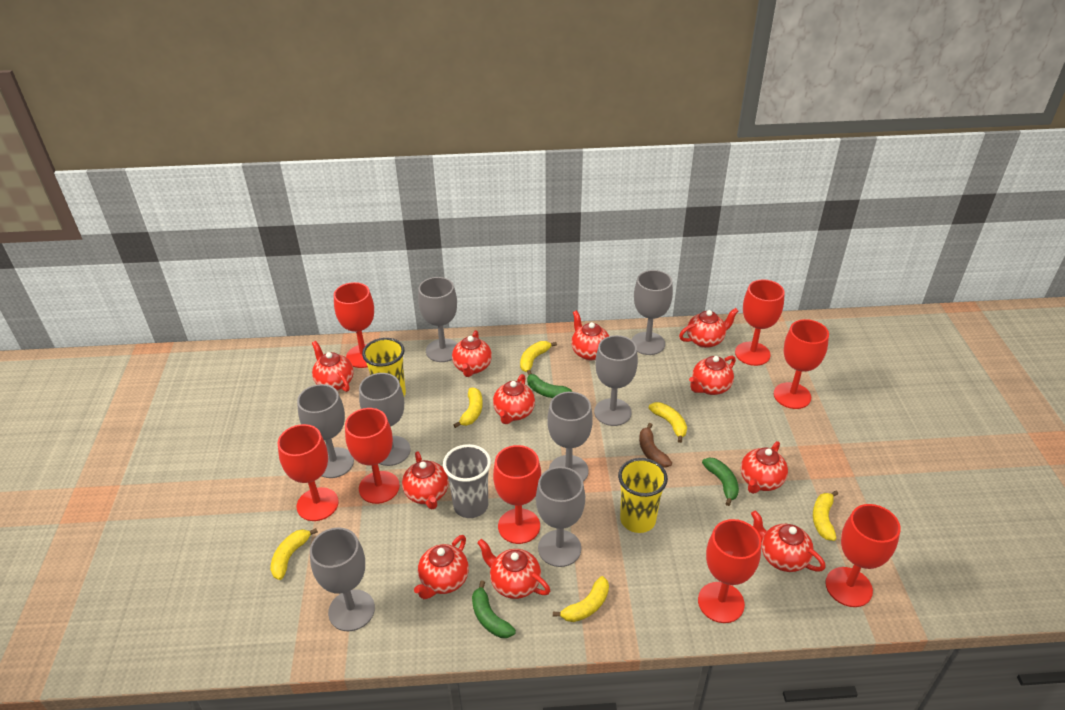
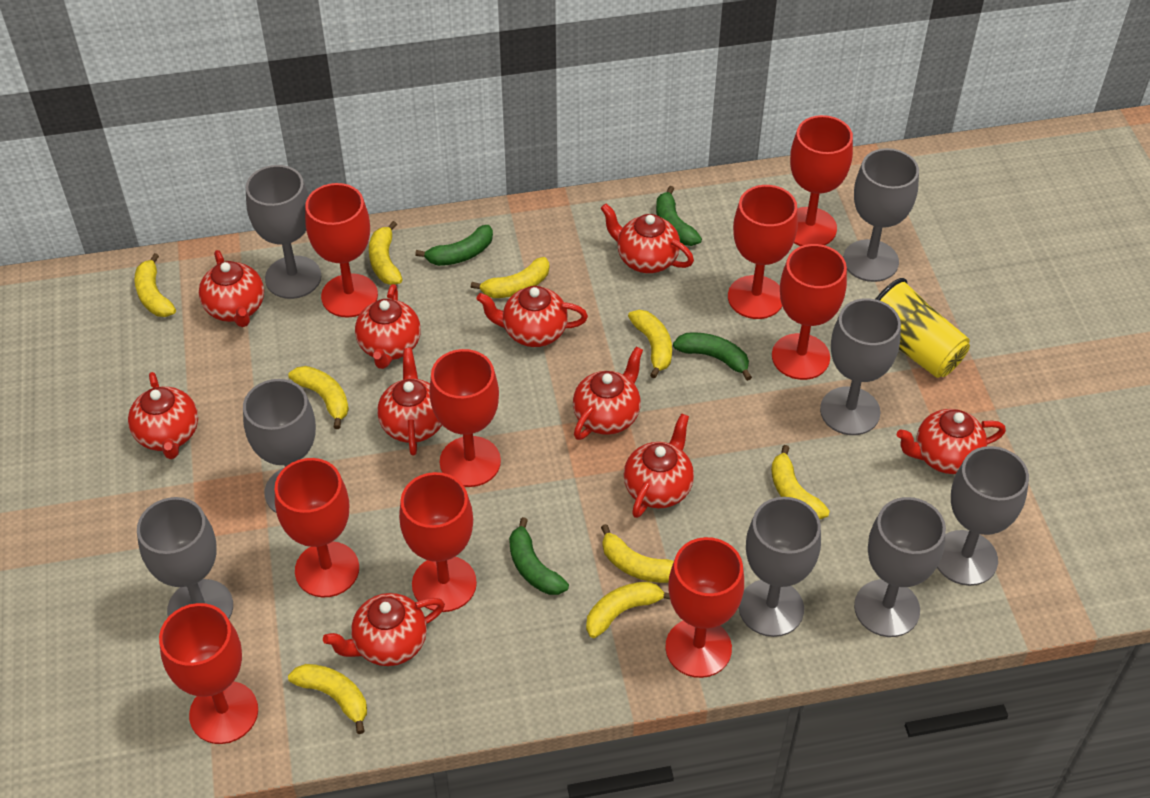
brown banana: [639,423,672,468] = 1 -> none = 0
green banana: [472,581,516,638] [527,370,572,398] [702,457,739,506] = 3 -> [415,225,493,266] [509,517,569,595] [656,186,702,246] [673,332,752,381] = 4
grey cup: [443,444,491,518] = 1 -> none = 0
red goblet: [278,424,339,521] [334,282,374,368] [345,408,400,504] [493,445,541,544] [698,519,761,623] [735,279,785,366] [774,319,829,409] [825,504,901,607] = 8 -> [159,603,258,744] [275,458,359,598] [305,183,378,317] [399,472,477,612] [429,349,501,487] [665,537,744,678] [728,185,798,319] [772,244,847,380] [790,115,853,246] = 9
red teapot: [312,341,354,392] [402,451,449,509] [414,535,469,599] [452,330,492,377] [477,539,550,599] [493,374,535,424] [571,310,609,360] [679,308,738,348] [689,356,736,395] [741,441,788,494] [751,511,826,572] = 11 -> [128,372,198,459] [199,250,264,327] [323,593,445,666] [355,284,421,369] [377,348,442,455] [477,286,588,347] [573,346,643,440] [601,204,694,273] [623,413,694,518] [897,409,1006,474] = 10
yellow banana: [270,528,318,580] [454,388,483,428] [520,341,557,372] [553,576,609,622] [649,402,687,443] [813,491,838,541] = 6 -> [134,253,176,317] [288,366,349,429] [288,664,367,734] [369,221,403,285] [471,257,549,298] [586,581,670,638] [601,524,674,583] [628,310,672,379] [771,445,830,520] = 9
yellow cup: [362,338,406,396] [618,458,668,533] = 2 -> [876,278,970,378] = 1

